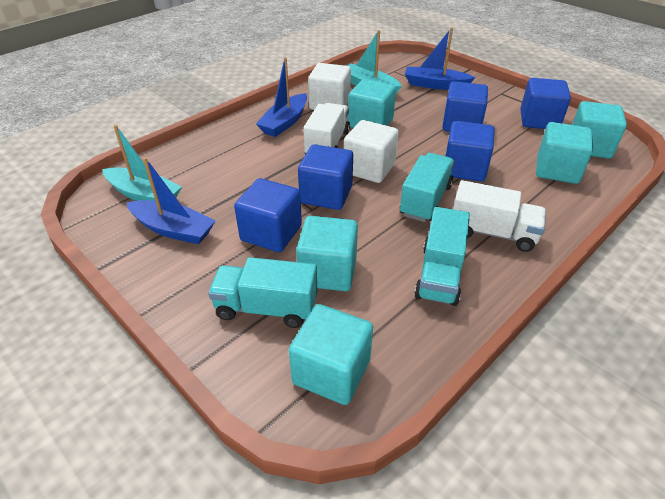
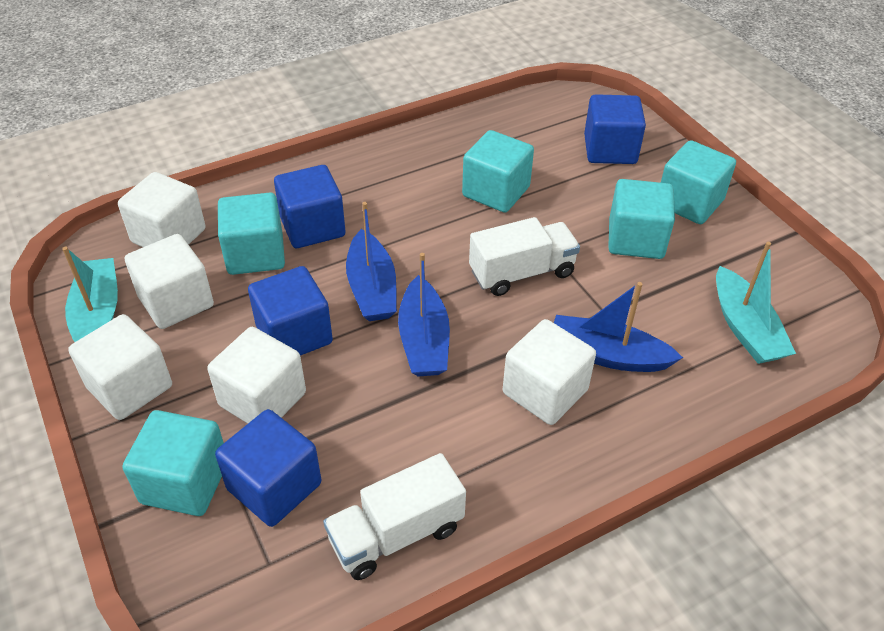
blue cube: [234,178,302,252] [298,144,353,210] [442,81,488,132] [446,121,495,182] [520,78,571,129] = 5 -> [215,409,321,527] [248,266,333,356] [274,165,345,248] [584,94,646,164] = 4
turquoise truck: [208,257,317,328] [400,153,455,222] [414,207,470,306] = 3 -> none = 0
white cube: [308,63,351,110] [344,120,399,183] = 2 -> [68,314,172,420] [118,172,206,247] [125,234,214,329] [207,327,306,424] [503,319,596,425] = 5

